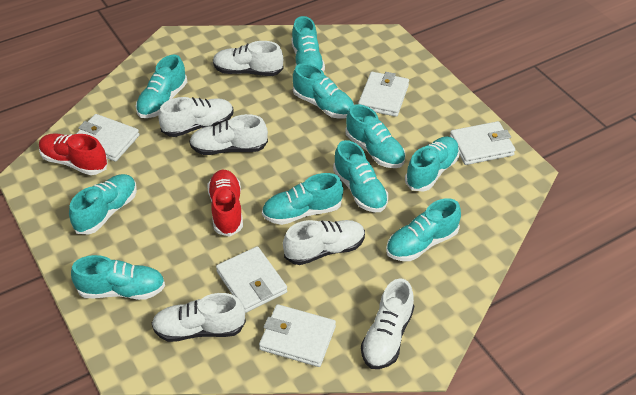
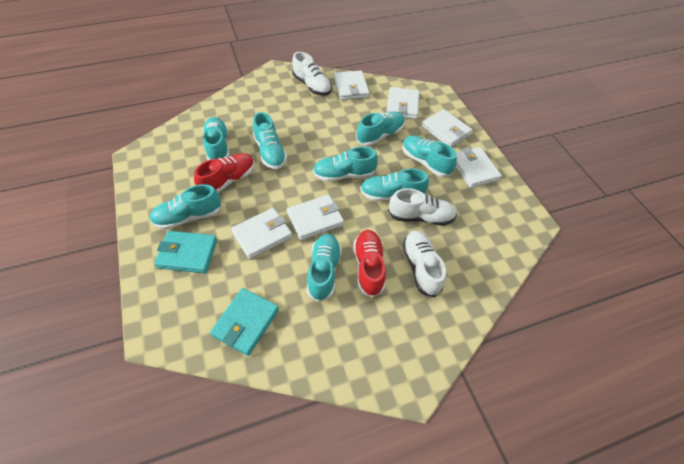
turquoise shoe: [69,174,137,235] [71,255,165,300] [136,54,187,118] [262,173,343,225] [291,16,325,72] [293,63,354,119] [333,140,388,212] [345,104,406,168] [386,198,461,261] [405,136,460,192] = 10 -> [149,184,222,230] [203,117,229,160] [253,112,287,169] [307,234,342,302] [313,146,378,182] [356,112,405,146] [360,168,429,201] [402,135,457,177] = 8
turquoise wallet: none = 0 -> [154,231,217,273] [210,288,279,356] = 2
white shoe: [152,293,246,342] [158,97,234,137] [189,114,268,155] [213,41,283,76] [283,220,365,265] [361,278,414,369] = 6 -> [292,52,332,96] [388,188,457,226] [402,230,446,297] = 3
white wallet: [76,114,139,162] [216,246,287,313] [259,304,336,367] [358,72,409,117] [450,121,515,165] = 5 -> [231,208,293,259] [287,195,344,241] [334,71,370,100] [386,87,419,119] [422,109,473,147] [455,147,502,188] = 6

